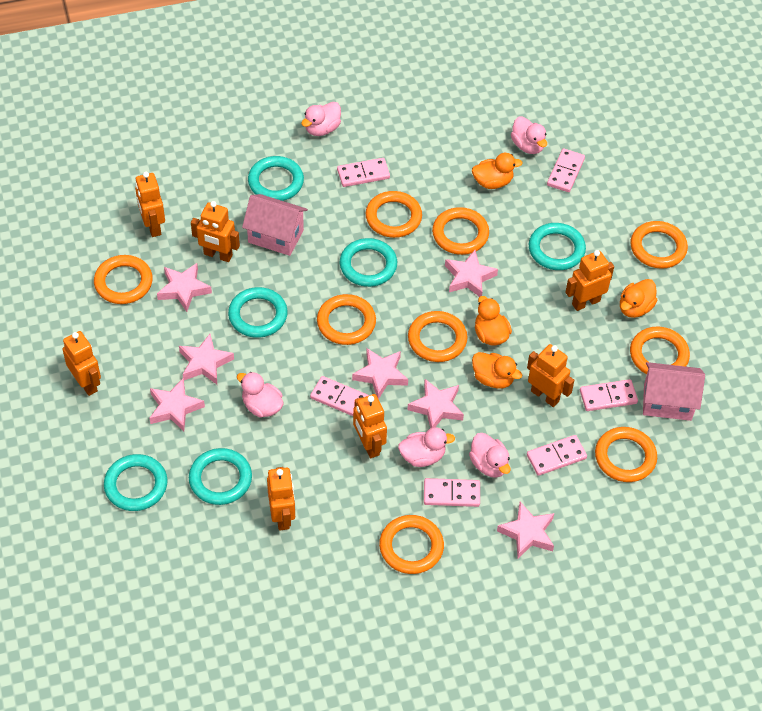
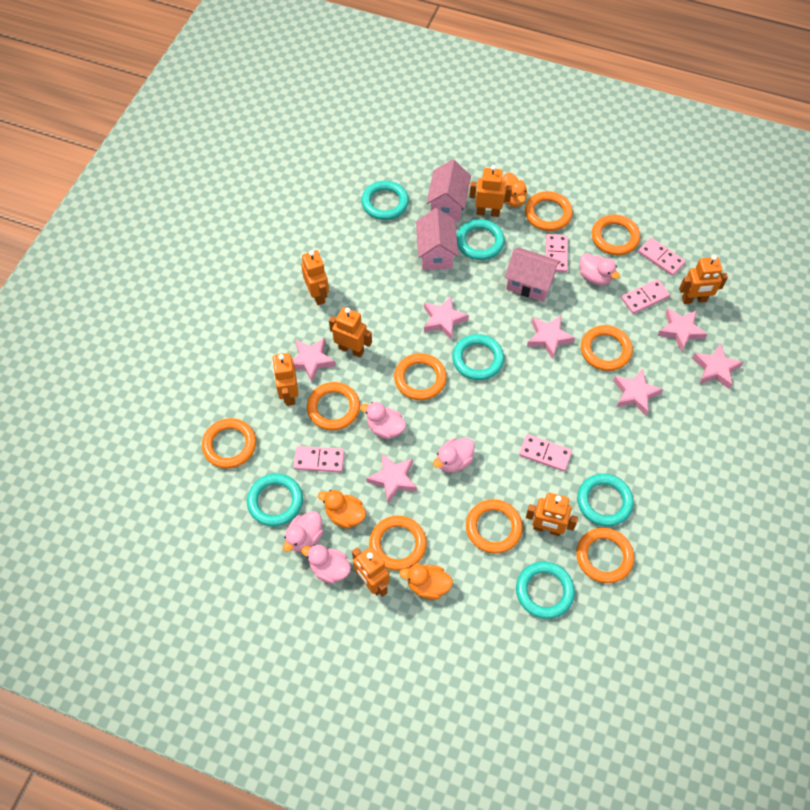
orange duck: [472,153,523,189] [472,352,522,389] [475,296,512,345] [620,279,658,318] = 4 -> [318,490,366,529] [400,564,453,600] [502,172,527,207] = 3
pink domino: [310,376,369,416] [337,158,390,187] [424,478,480,507] [527,435,587,476] [547,148,585,192] [580,379,638,411] = 6 -> [294,446,344,472] [519,434,572,471] [546,234,568,273] [621,279,670,314] [638,238,686,276] = 5
pink house: [242,194,308,256] [643,362,705,421] = 2 -> [416,208,458,270] [426,159,471,222] [505,247,561,302] = 3

